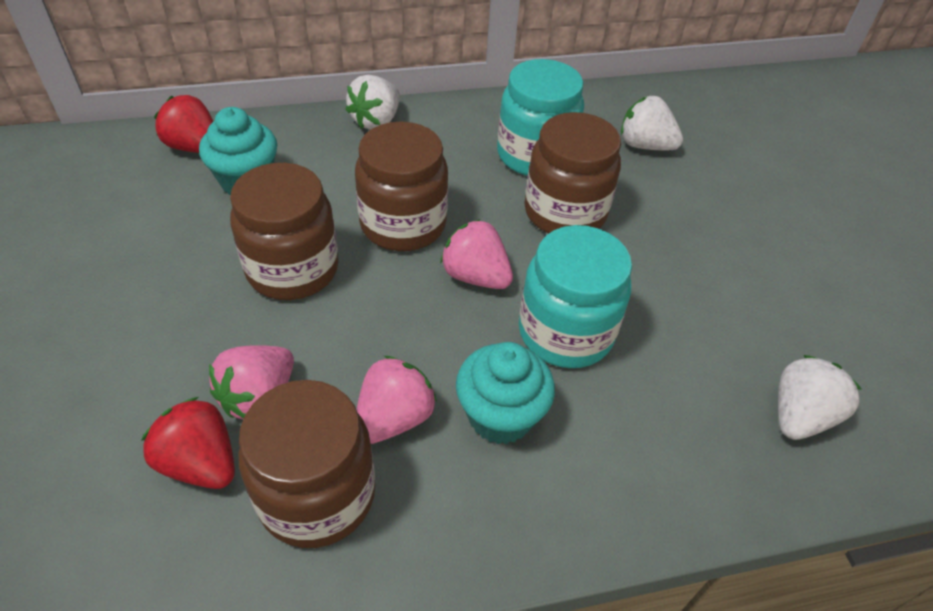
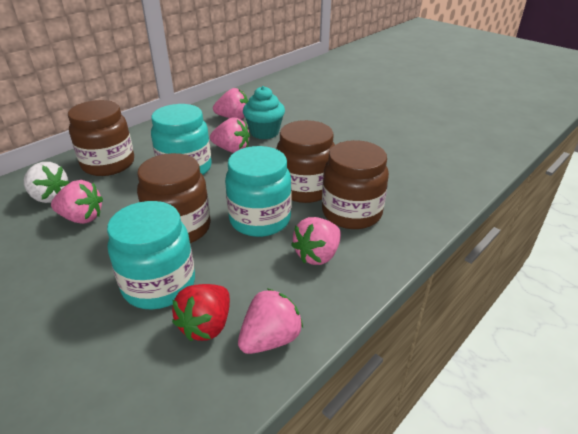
pink strawberry: [209,345,294,419] [356,356,437,444] [440,219,513,289] = 3 -> [51,180,103,224] [210,117,250,153] [213,88,249,119] [238,288,303,354] [291,217,341,265] = 5
red strawberry: [141,397,235,489] [154,95,214,153] = 2 -> [172,284,230,341] = 1
turquoise cupcake: [199,107,277,195] [456,342,555,444] = 2 -> [243,86,285,139] = 1
turquoise jar: [497,59,584,176] [519,225,632,368] = 2 -> [107,201,195,309] [151,104,212,175] [225,146,291,237] = 3
white strawberry: [345,75,400,130] [621,96,683,150] [778,355,861,440] = 3 -> [24,162,70,203] = 1

